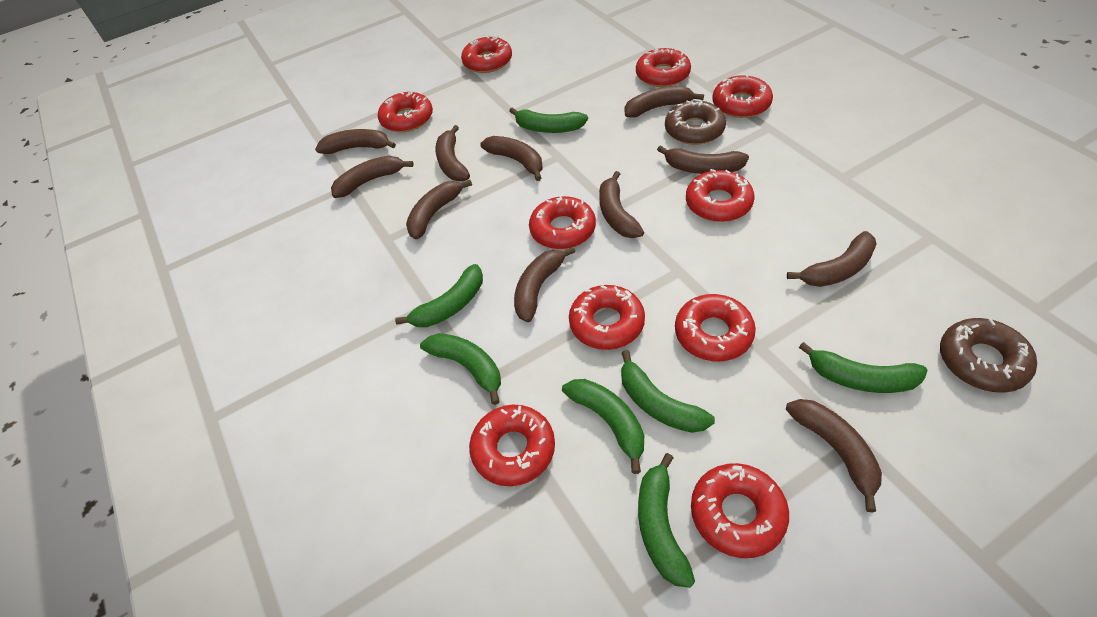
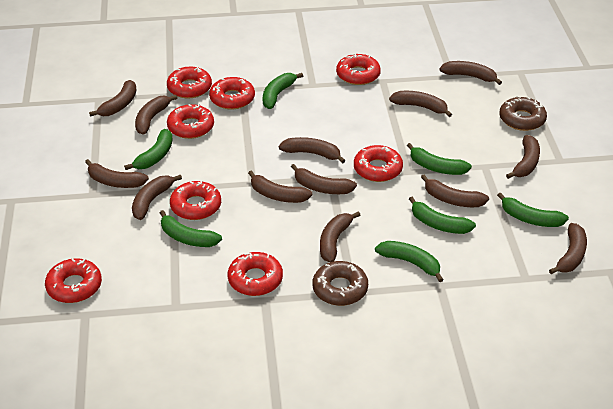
brown banana: [315,129,396,154] [331,156,414,198] [406,180,472,239] [435,125,470,181] [480,136,543,181] [514,246,576,322] [599,171,644,238] [625,86,704,118] [657,145,749,174] [786,399,882,513] [787,231,877,287] = 11 -> [85,159,149,188] [89,80,137,117] [132,174,182,220] [135,95,178,134] [248,171,312,203] [279,137,346,164] [291,164,357,194] [320,211,360,262] [389,91,452,117] [421,175,489,207] [439,61,502,85] [506,135,540,179] [549,223,587,274] = 13
red donut: [378,91,433,132] [461,36,512,73] [469,405,555,486] [529,195,596,249] [569,285,645,350] [636,48,691,87] [675,294,756,361] [686,169,755,222] [691,463,789,558] [712,74,773,118] = 10 -> [45,258,102,303] [167,66,212,99] [167,104,214,139] [170,180,221,220] [209,77,255,110] [227,252,283,296] [336,54,381,85] [354,145,403,182] = 8

